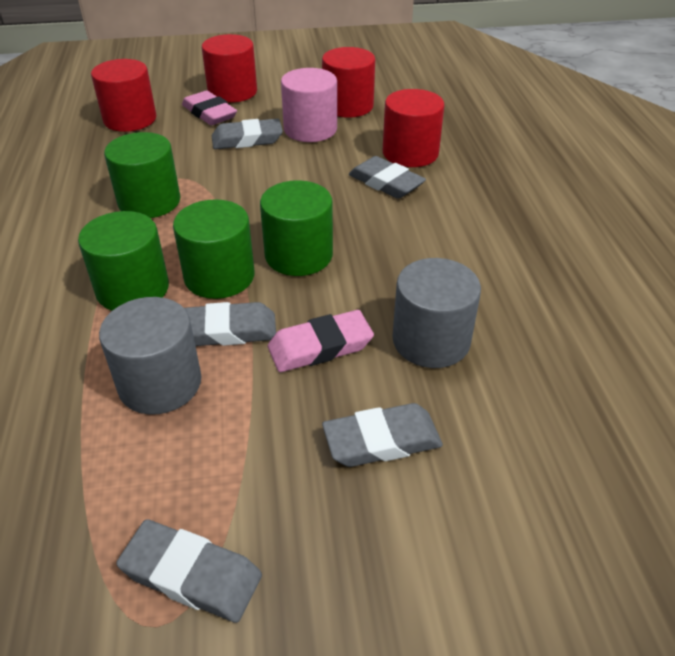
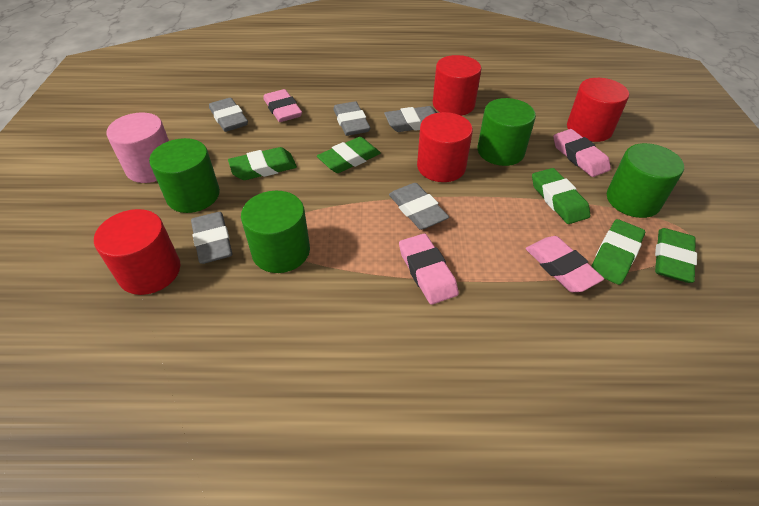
green eraser: none = 0 -> [228,147,297,180] [317,137,381,173] [532,168,590,224] [591,219,645,285] [655,228,697,283] = 5
grey cylinder: [99,297,202,415] [392,258,481,368] = 2 -> none = 0
pink eraser: [182,90,237,125] [268,310,374,372] = 2 -> [263,89,302,122] [399,234,459,305] [526,236,604,292] [553,129,611,177] = 4

